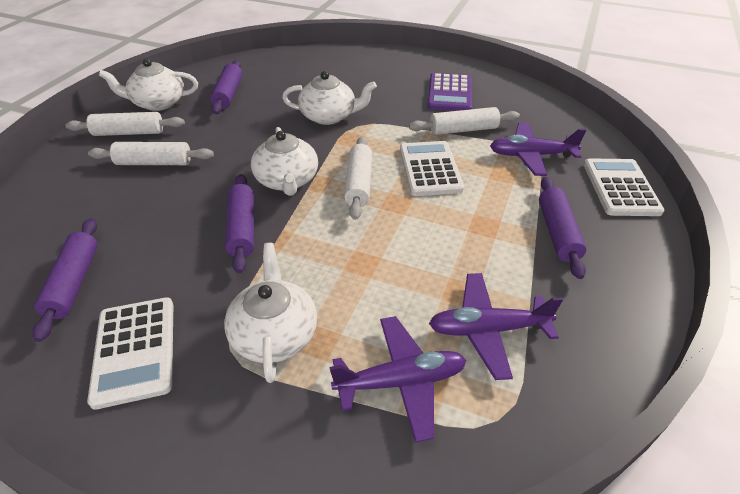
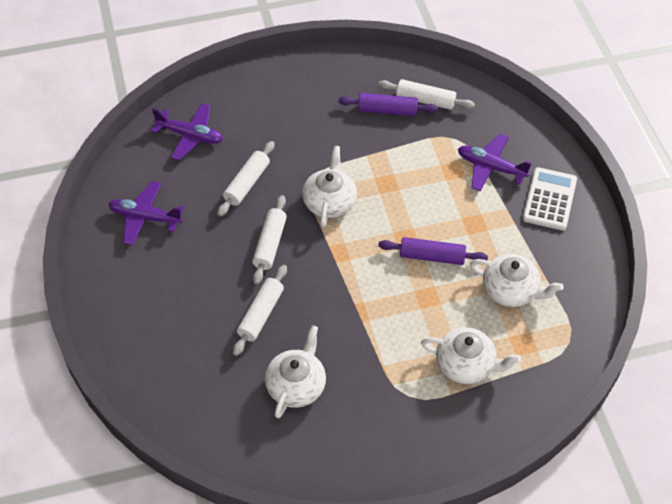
purple calculator: [427,73,472,111] = 1 -> none = 0
purple rolling pin: [32,218,98,342] [210,60,242,114] [225,174,254,274] [539,177,587,279] = 4 -> [338,93,438,116] [378,237,488,265] = 2
white calculator: [87,297,173,410] [400,141,464,196] [584,159,664,216] = 3 -> [523,167,577,230] = 1

